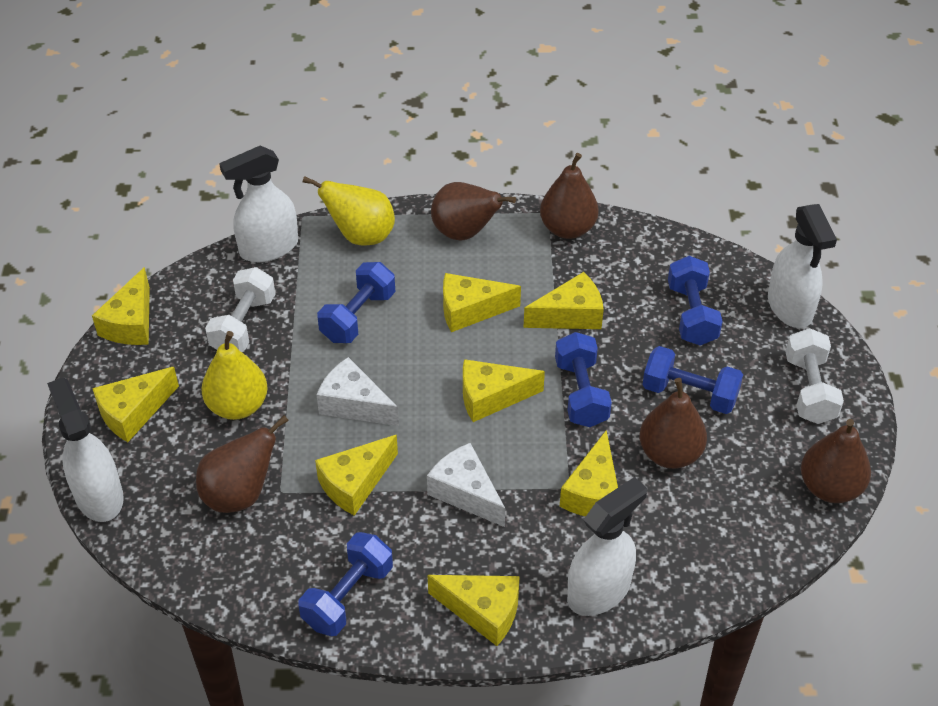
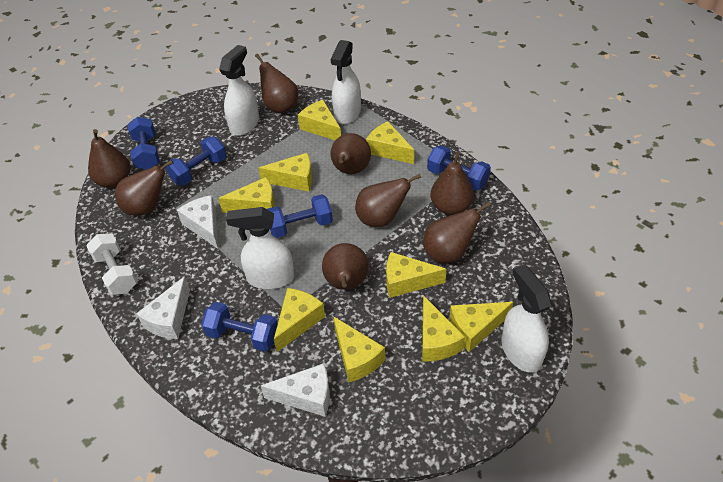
brown pear: [196,415,289,513] [431,182,516,241] [540,153,599,239] [639,378,707,469] [801,419,871,503] = 5 -> [88,129,130,188] [115,160,173,216] [255,54,298,114] [322,243,369,290] [331,133,371,174] [355,174,421,227] [423,202,491,263] [431,151,474,215] = 8
white cheese: [317,357,399,426] [427,443,505,527] = 2 -> [136,276,190,339] [177,195,218,249] [261,363,330,417] = 3
white dumbbell: [205,267,275,352] [785,328,844,424] = 2 -> [86,234,138,295] = 1
yellow cheese: [92,267,150,345] [92,367,179,442] [315,435,398,516] [428,575,520,646] [443,273,521,332] [463,359,545,422] [523,272,604,329] [560,430,618,516] = 8 -> [218,177,275,213] [258,153,312,192] [274,288,325,352] [298,100,341,140] [333,316,385,382] [366,121,414,164] [386,252,446,298] [422,295,465,362] [449,302,513,352] = 9
yellow pear: [201,331,268,420] [303,176,395,246] = 2 -> none = 0

